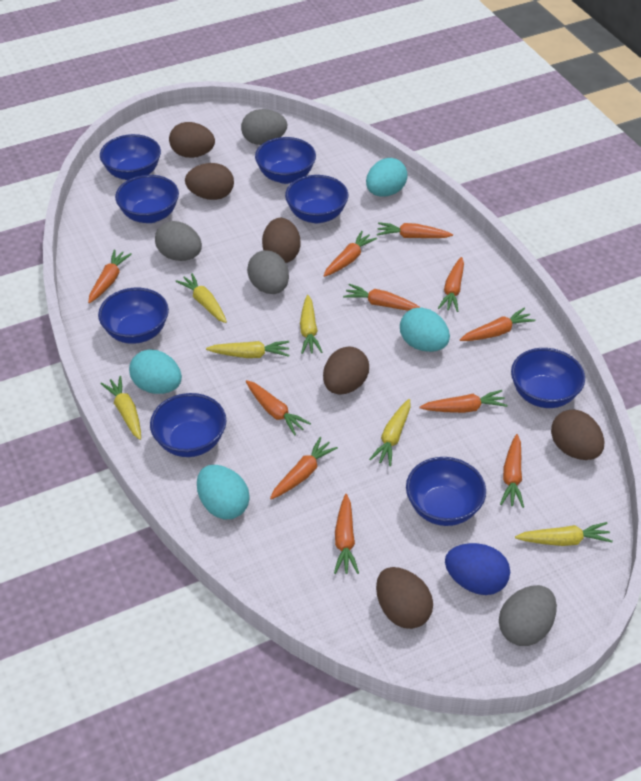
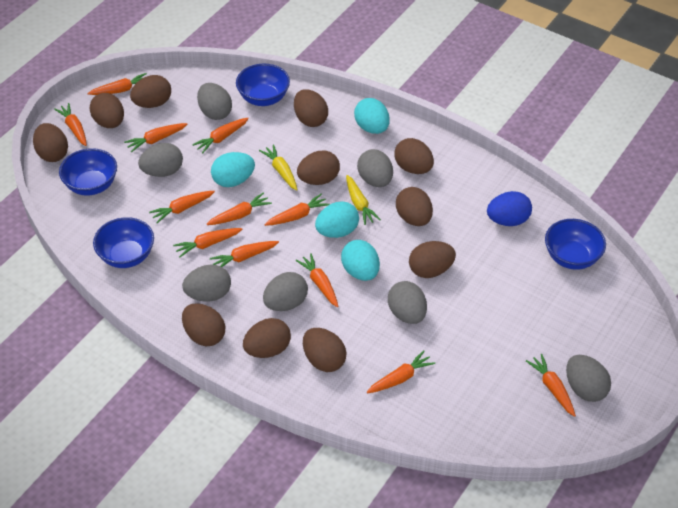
blue bowl: [98,288,169,344] [100,134,161,180] [115,175,179,223] [150,393,226,457] [255,137,316,184] [285,175,349,223] [406,457,486,526] [511,348,585,408] = 8 -> [59,148,117,196] [93,217,154,268] [236,64,290,106] [545,219,606,270] = 4
brown egg: [169,122,215,158] [185,163,234,200] [262,218,301,263] [323,347,369,394] [376,567,433,629] [551,409,604,460] = 6 -> [33,123,68,162] [90,93,124,128] [130,75,171,108] [182,303,225,347] [243,318,291,358] [294,89,328,127] [297,151,340,185] [303,328,347,372] [394,138,434,174] [396,187,433,226] [409,241,456,278] = 11
grey egg: [155,221,202,261] [241,109,287,145] [247,250,289,294] [499,585,557,646] = 4 -> [138,143,183,177] [182,265,231,302] [197,83,232,120] [263,272,308,311] [357,149,393,187] [388,281,427,324] [566,355,611,402] = 7
orange carrot: [88,250,132,303] [245,380,311,436] [270,437,338,499] [323,231,377,277] [334,494,359,574] [343,284,421,311] [377,222,453,238] [419,390,507,413] [438,257,464,312] [460,308,536,341] [500,434,524,508] = 11 -> [54,103,87,146] [87,73,147,95] [124,123,187,153] [149,191,215,223] [173,228,242,258] [192,118,249,154] [207,192,272,225] [210,241,279,267] [264,194,330,226] [296,253,338,307] [367,350,435,394] [526,354,576,417] = 12
yellow carrot: [100,376,141,440] [176,273,227,323] [206,341,289,358] [300,295,322,354] [369,399,411,466] [515,522,613,546] = 6 -> [259,144,297,191] [346,175,381,225] = 2

